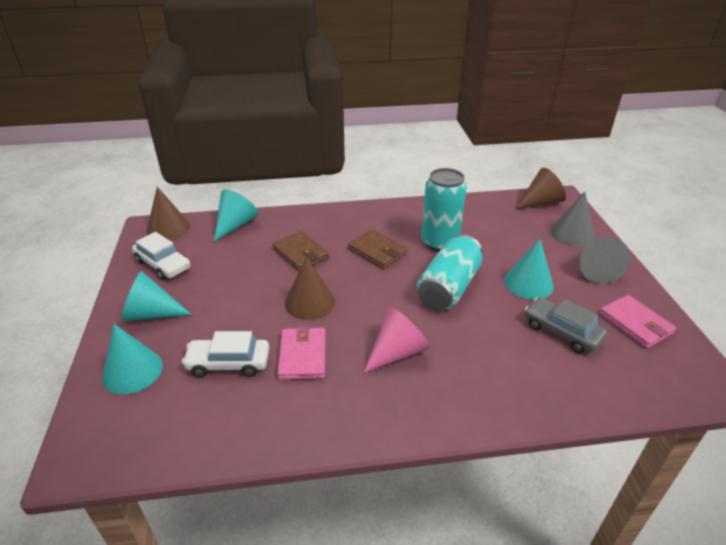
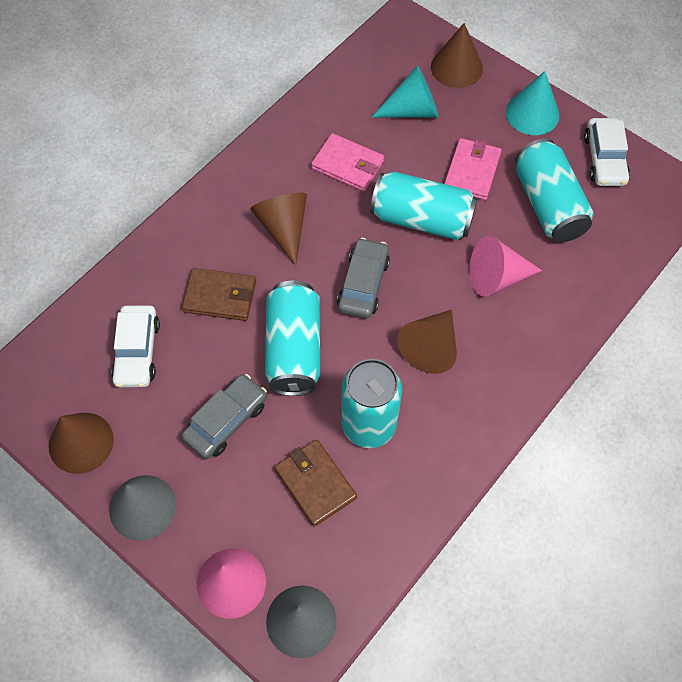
brown cone: [147,187,190,240] [285,257,335,320] [515,168,566,210] = 3 -> [49,413,114,474] [250,193,307,266] [397,309,457,374] [431,23,483,88] = 4
grey car: [524,297,607,353] = 1 -> [182,374,267,459] [337,238,390,319] = 2
pink cone: [363,307,430,373] = 1 -> [197,549,266,619] [470,236,542,297] = 2
turquoise can: [417,234,483,310] [421,168,467,251] = 2 -> [265,281,320,396] [341,359,402,448] [370,172,478,240] [515,138,594,242] = 4
turquoise cone: [102,324,163,394] [122,271,192,321] [214,190,258,242] [504,239,554,300] = 4 -> [372,66,438,118] [506,71,560,135] = 2

